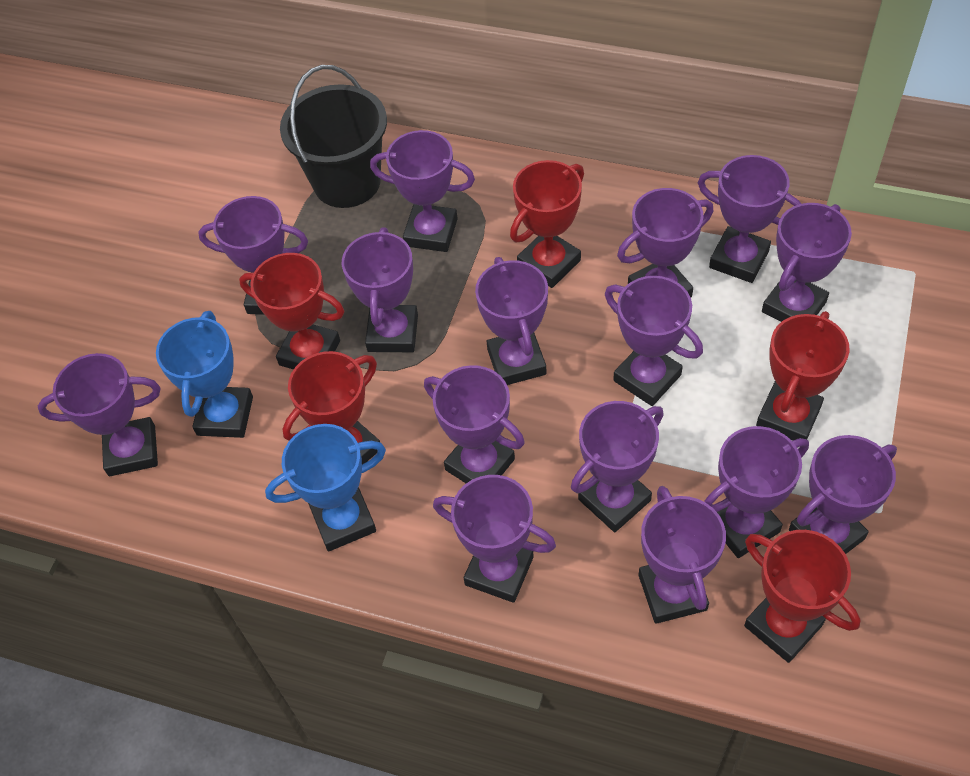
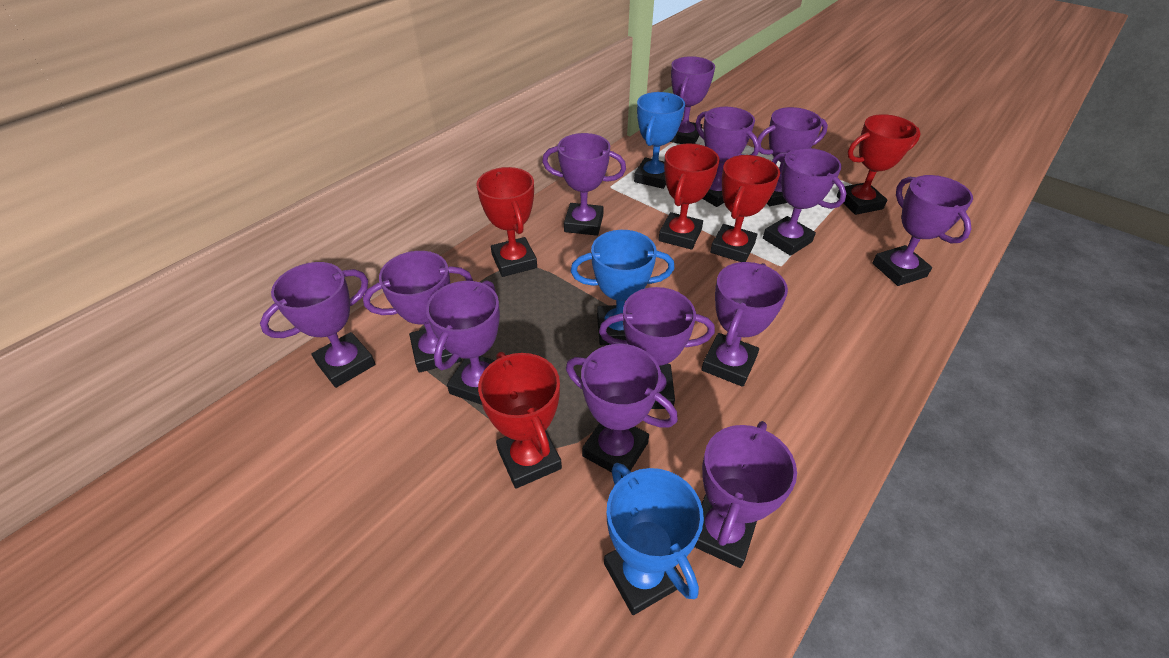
black bucket: [280,65,387,208] = 1 -> none = 0
blue trophy: [156,311,253,438] [265,424,386,552] = 2 -> [571,230,675,345] [604,463,704,615] [634,92,685,189] = 3
purple trophy: [38,353,160,476] [198,196,308,315] [342,227,418,352] [370,130,475,252] [424,365,525,483] [433,475,556,603] [475,257,548,385] [571,401,664,532] [605,276,703,406] [617,188,713,297] [639,486,726,624] [698,155,801,283] [704,426,809,558] [762,203,852,322] [789,435,897,554] = 15 -> [260,262,376,388] [363,251,473,373] [426,280,500,405] [542,133,626,236] [566,344,678,478] [599,287,715,409] [670,56,715,144] [695,421,797,568] [696,107,759,207] [702,262,788,387] [757,107,828,206] [763,148,847,256] [872,175,973,286] = 13

